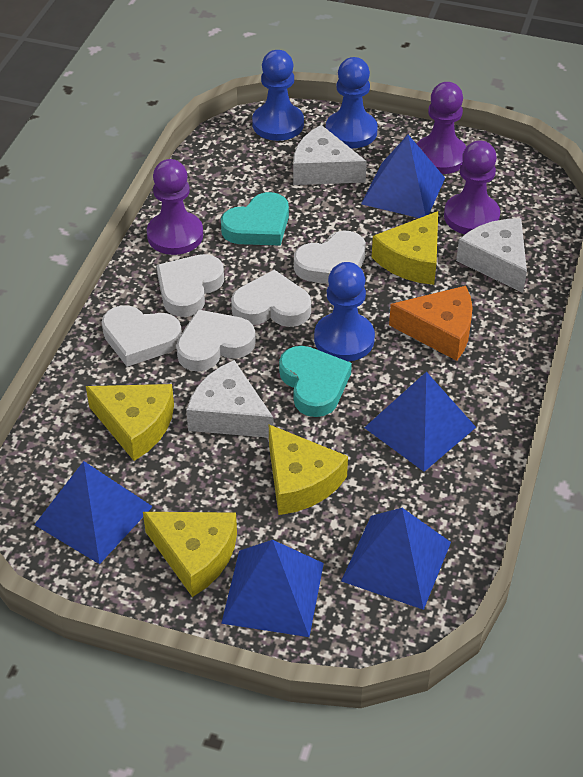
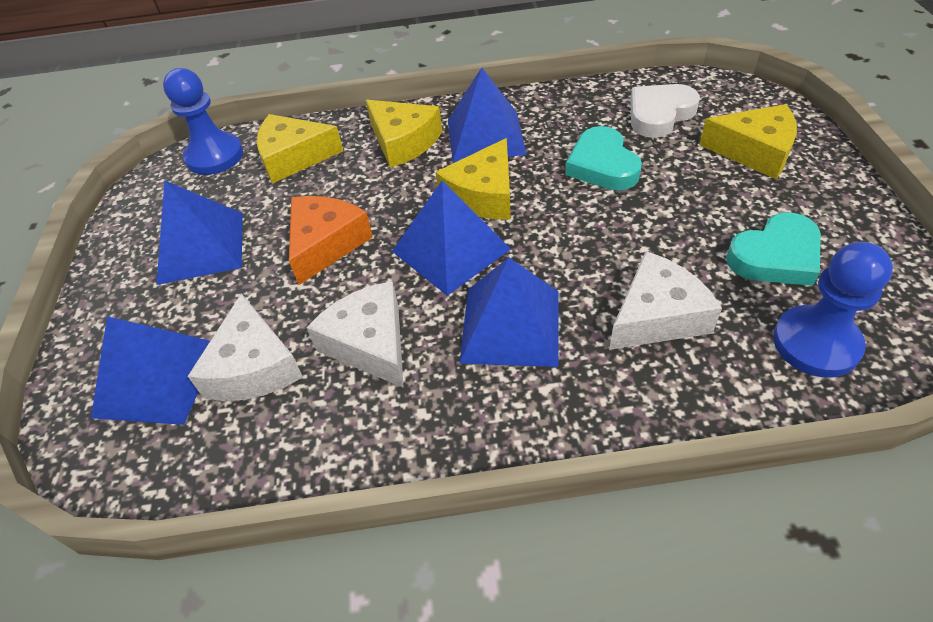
blue pawn: [252,50,304,141] [314,262,375,362] [326,57,378,148] = 3 -> [163,68,243,175] [773,242,893,378] = 2
purple pawn: [147,159,203,255] [417,82,466,174] [444,140,500,234] = 3 -> none = 0
white heart: [102,305,182,367] [157,254,224,317] [176,309,256,372] [231,270,311,327] [294,231,366,284] = 5 -> [630,84,700,138] = 1

